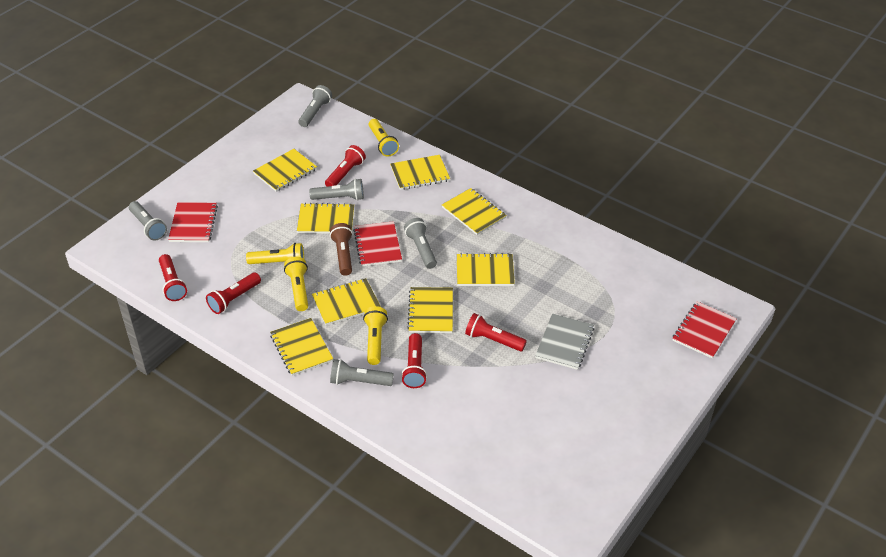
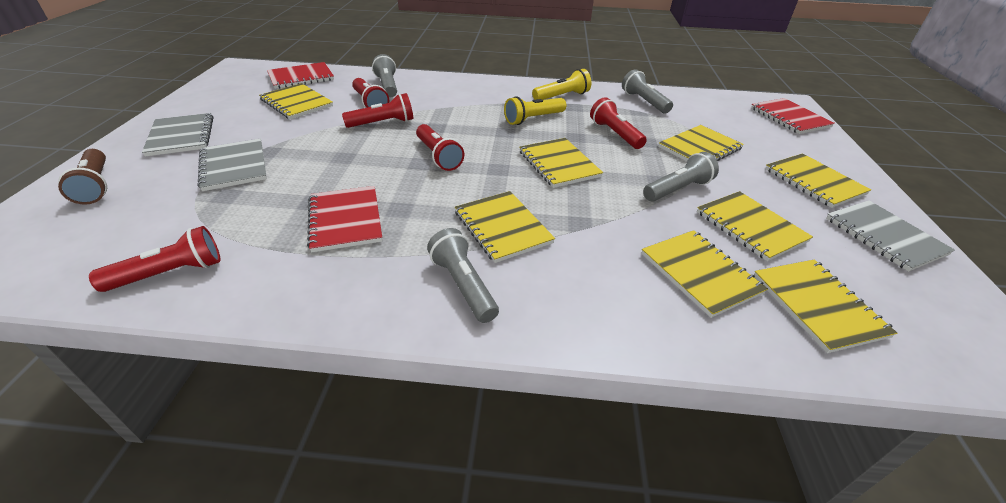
grey flashlight: [129,201,167,241] [298,85,332,127] [309,179,364,201] [330,359,394,386] [404,218,437,269] = 5 -> [372,54,397,97] [427,228,499,323] [622,69,673,113] [643,152,719,201] = 4
grey notebook: [535,313,594,370] = 1 -> [142,113,214,157] [197,138,267,191] [826,200,955,272] = 3
yellow flashlight: [246,243,304,264] [284,257,308,311] [363,306,388,365] [369,119,399,157] = 4 -> [504,96,566,125] [532,69,591,100] = 2

